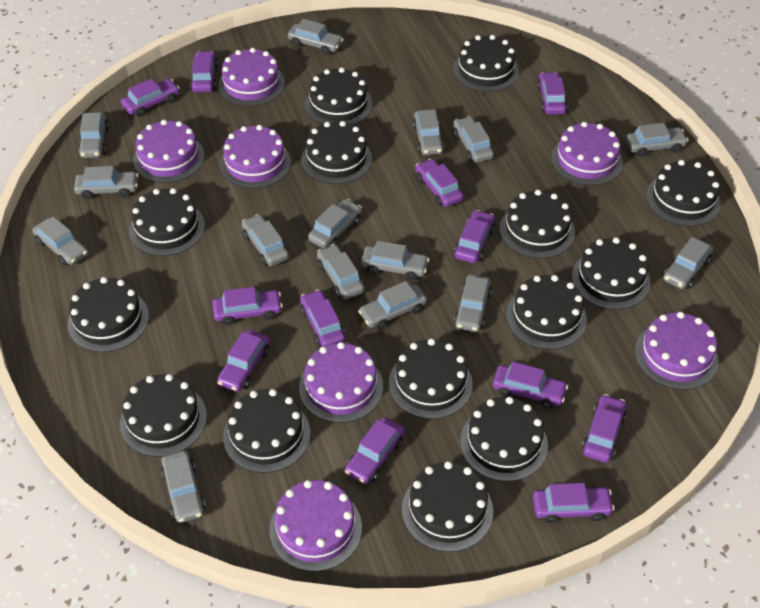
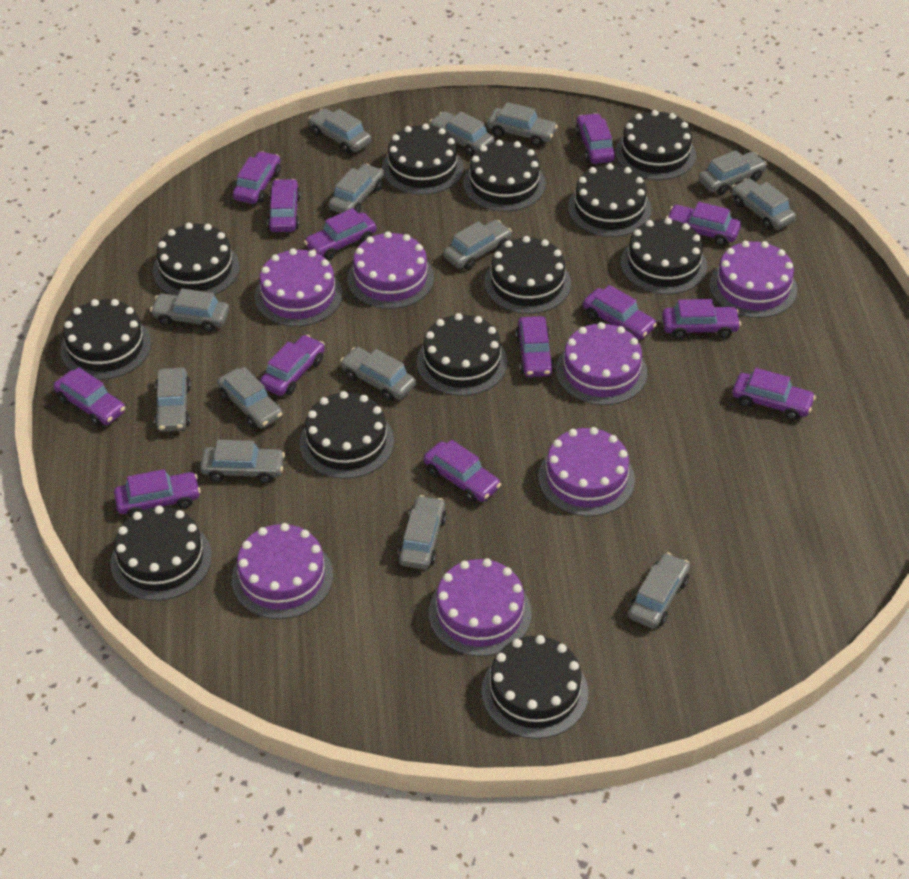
black cake: [68,277,149,352] [120,374,207,457] [129,188,205,256] [223,389,310,473] [301,121,372,184] [305,67,373,125] [389,338,473,419] [402,461,493,552] [453,35,519,92] [460,397,548,482] [500,190,575,258] [506,275,587,350] [572,237,651,310] [646,160,721,226] = 14 -> [60,299,151,380] [111,506,212,601] [153,223,240,296] [299,391,394,479] [382,124,463,195] [417,313,507,396] [463,140,546,212] [481,635,588,739] [484,236,571,314] [568,163,651,237] [615,110,696,180] [621,218,707,294] = 12
grey car: [32,216,88,266] [74,166,139,199] [78,112,109,158] [161,450,205,523] [242,214,289,266] [288,19,344,55] [308,199,362,248] [317,244,365,299] [358,281,427,330] [361,241,429,281] [413,109,444,155] [453,116,494,163] [454,274,492,332] [625,123,689,157] [663,237,713,289] = 15 -> [150,288,229,332] [154,367,191,432] [200,440,285,483] [217,367,283,429] [309,108,371,154] [329,164,384,214] [340,347,416,401] [398,495,447,569] [429,111,495,156] [443,220,512,270] [487,102,558,146] [628,552,690,629] [698,150,767,195] [732,178,796,230] = 14
purple car: [121,79,180,117] [190,51,218,92] [212,287,283,325] [217,330,270,392] [300,289,346,347] [345,417,405,484] [415,159,464,207] [454,210,495,263] [493,362,568,409] [533,483,615,523] [537,72,567,115] [582,394,626,463] = 12 -> [53,367,125,426] [114,469,201,517] [233,151,281,204] [260,335,325,396] [267,179,301,232] [304,208,377,260] [424,440,501,502] [516,316,554,377] [575,113,616,164] [583,285,657,340] [662,299,741,339] [666,202,741,246] [732,368,816,420] = 13

